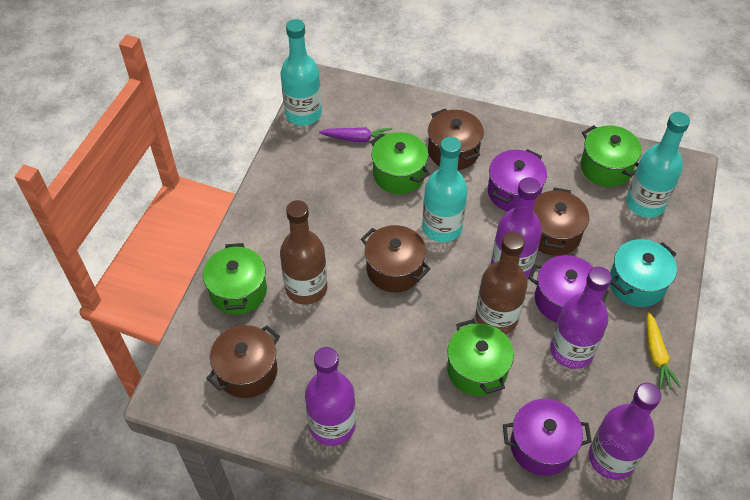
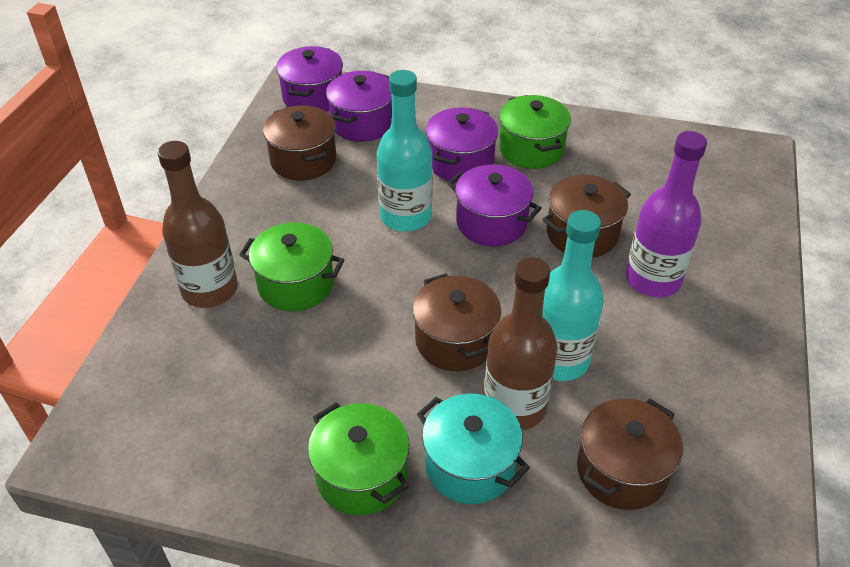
green pot: [203,243,267,315] [370,132,430,194] [447,319,514,396] [581,125,642,187] = 4 -> [239,223,344,311] [308,402,409,515] [499,95,571,169] = 3
purple bottle: [305,347,356,446] [491,177,542,278] [550,267,612,369] [589,383,662,480] = 4 -> [626,131,707,297] = 1
purple carrot: [319,127,392,142] = 1 -> none = 0
purple pot: [488,149,547,211] [503,399,592,476] [528,255,609,323] = 3 -> [276,46,343,112] [326,71,392,142] [426,107,498,182] [448,164,542,247] = 4
turquoise bottle: [280,19,322,126] [422,137,468,242] [626,112,690,218] = 3 -> [377,70,433,231] [543,210,604,381] = 2
yellow carrot: [647,312,681,390] = 1 -> none = 0

